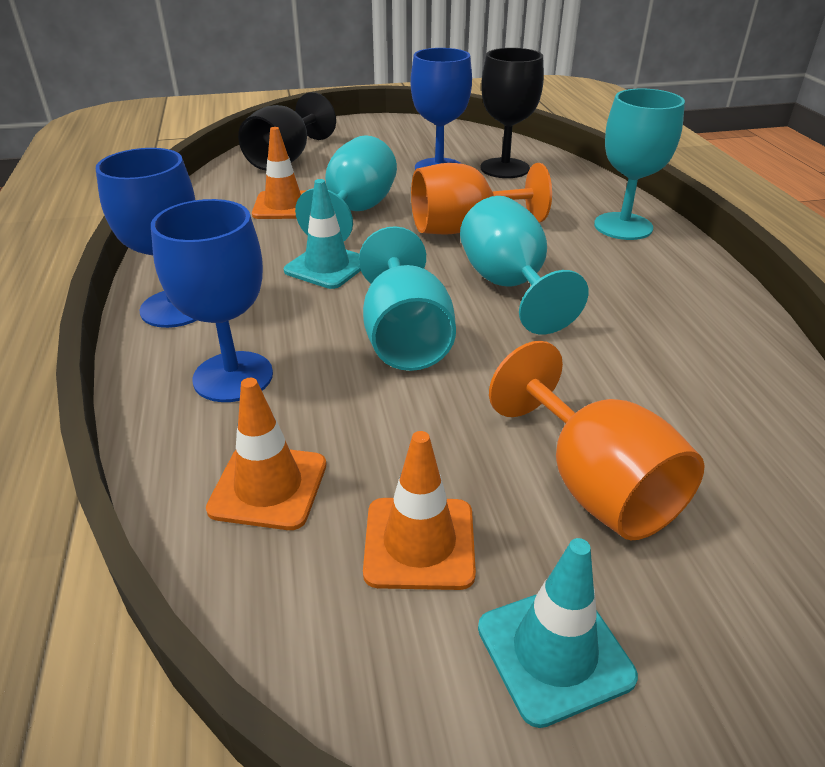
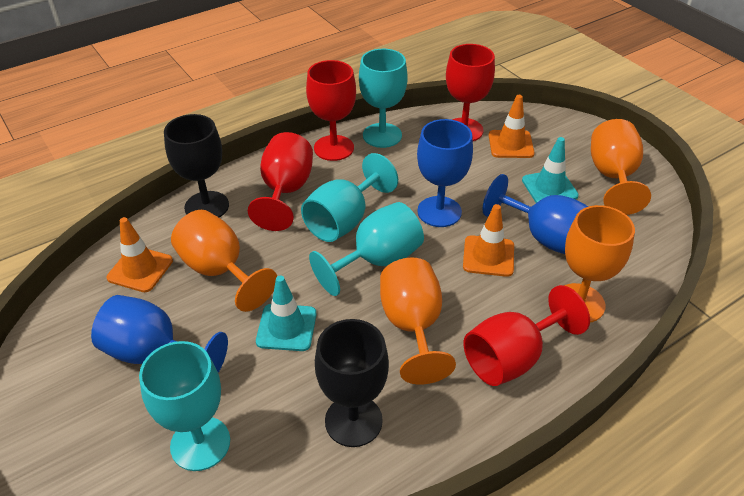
orange goblet: [411,163,552,234] [489,341,705,540] = 2 -> [171,210,277,312] [380,258,456,385] [564,205,635,322] [591,119,651,215] = 4
red goblet: none = 0 -> [248,132,313,231] [306,60,356,161] [446,44,495,141] [463,285,590,386] = 4

